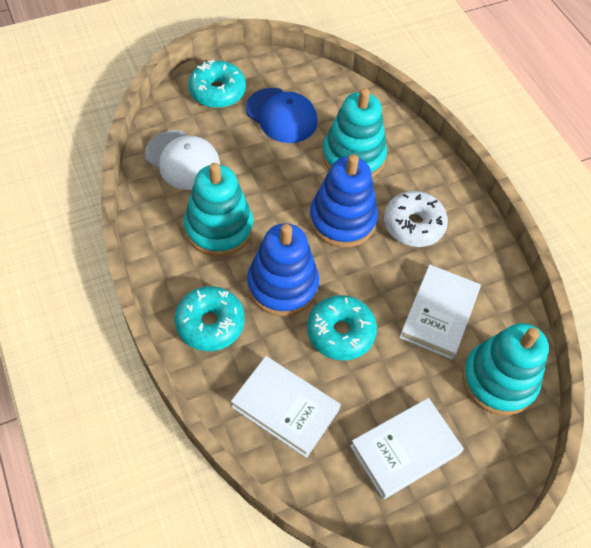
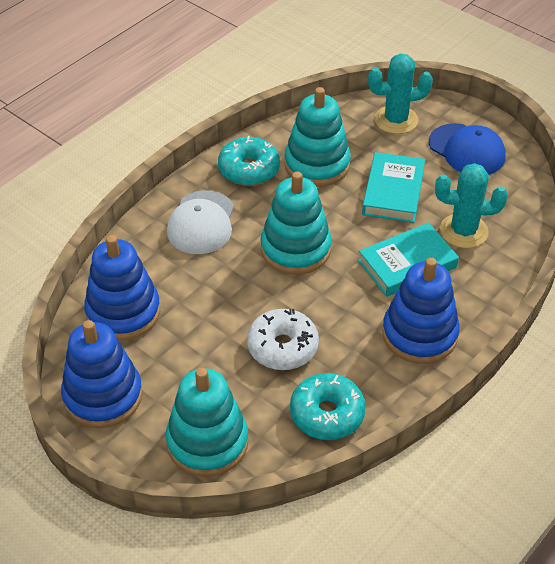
blue stacking toy: [247,223,319,316] [309,154,378,248] = 2 -> [61,320,143,428] [84,235,160,341] [382,258,460,364] = 3
turquoise book: none = 0 -> [358,223,459,297] [362,152,425,223] = 2
turquoise cactus: none = 0 -> [368,53,433,134] [435,163,508,248] = 2
turquoise donut: [174,286,245,351] [188,60,246,108] [307,295,377,361] = 3 -> [218,136,280,186] [290,373,366,440] = 2
white book: [231,356,341,458] [350,398,464,499] [399,264,481,359] = 3 -> none = 0

